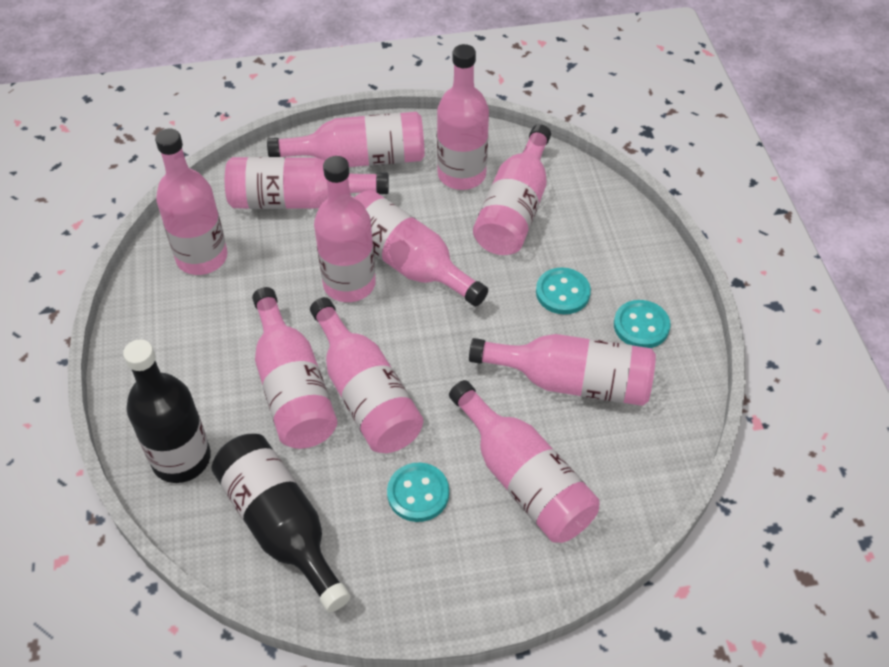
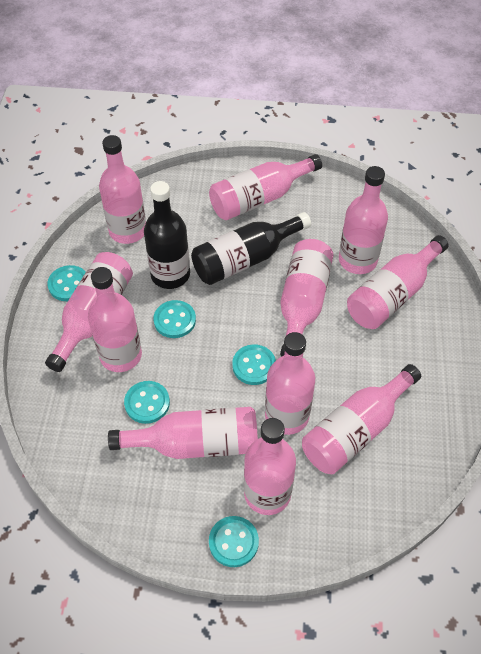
turquoise button: [387,463,449,522] [536,268,591,314] [614,300,671,348] = 3 -> [47,265,86,301] [124,381,170,424] [153,300,196,338] [209,516,259,567] [232,344,276,385] = 5

